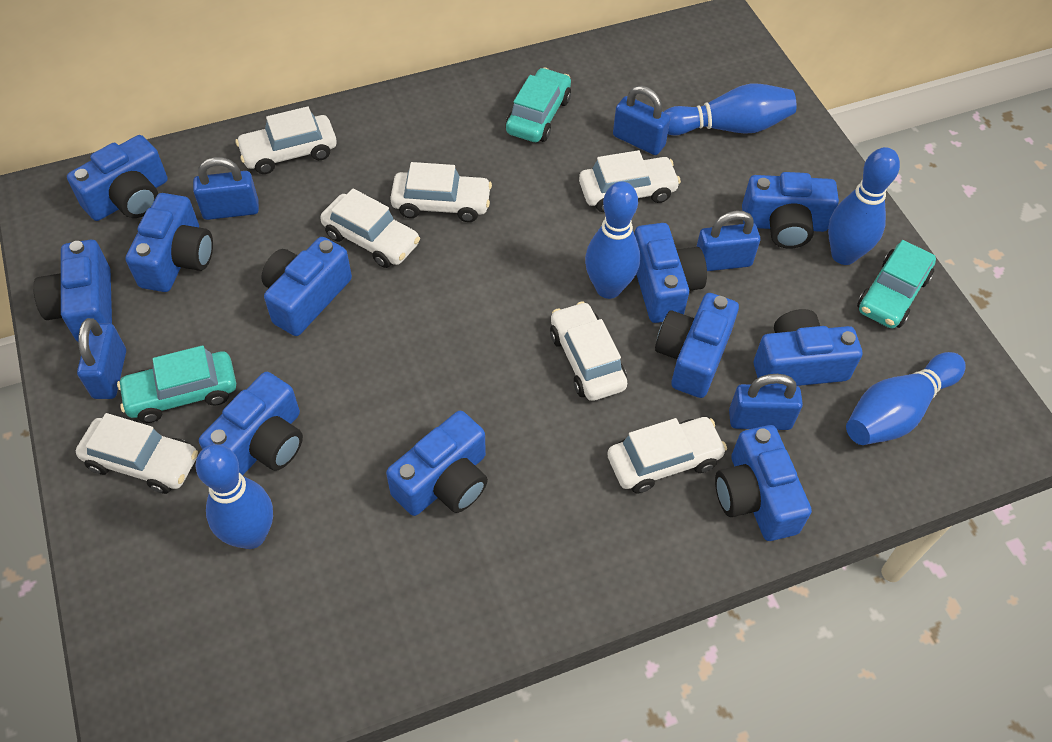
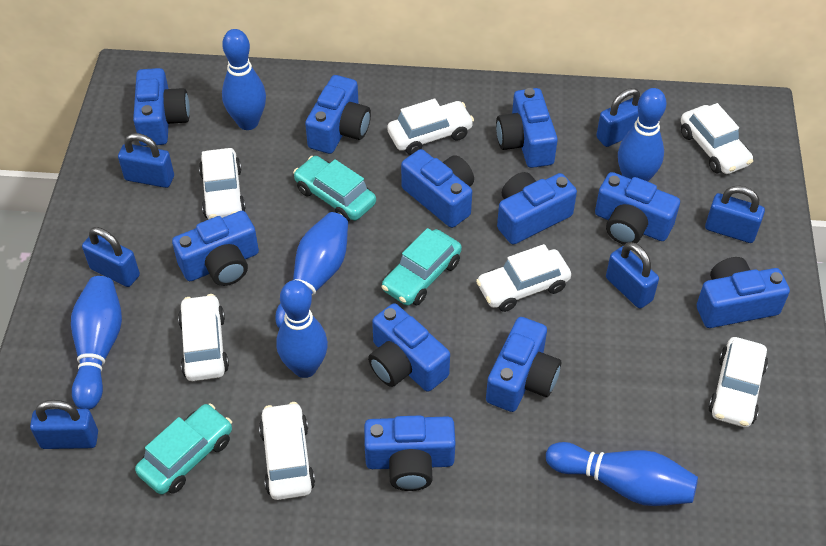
blue bowling pin: [196,444,273,549] [585,181,640,299] [664,84,797,135] [828,147,900,265] [846,352,966,445] = 5 -> [71,276,122,410] [222,29,266,130] [275,212,348,328] [276,280,328,378] [546,442,698,506] [618,88,666,182] = 6
blue padlock: [77,318,126,399] [193,157,259,220] [613,86,670,155] [696,211,760,271] [729,374,803,430] = 5 -> [30,400,98,449] [82,227,140,287] [118,133,174,188] [596,88,640,147] [606,242,659,309] [705,185,765,243] = 6

